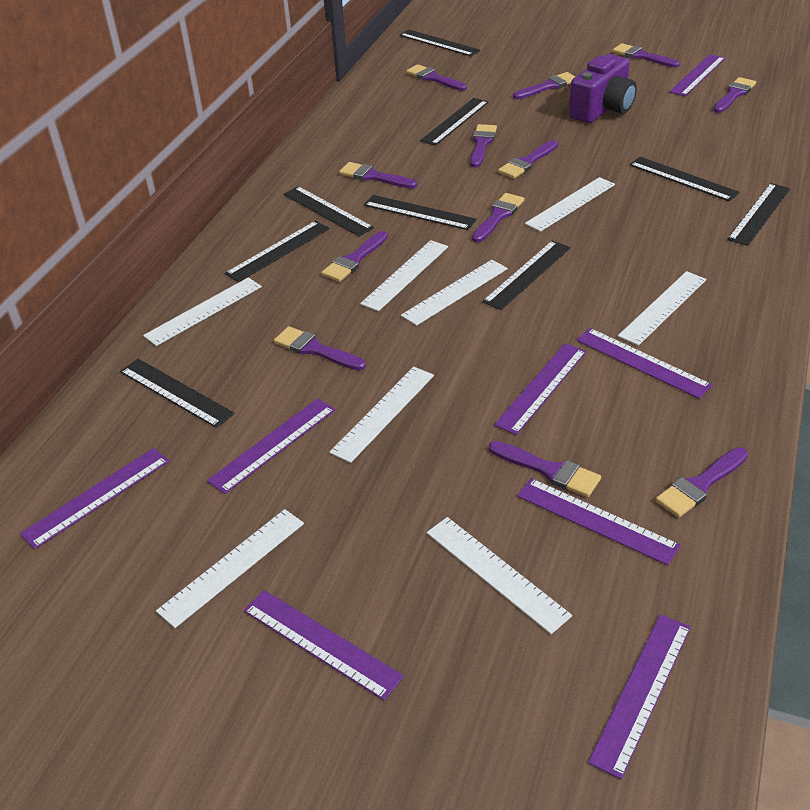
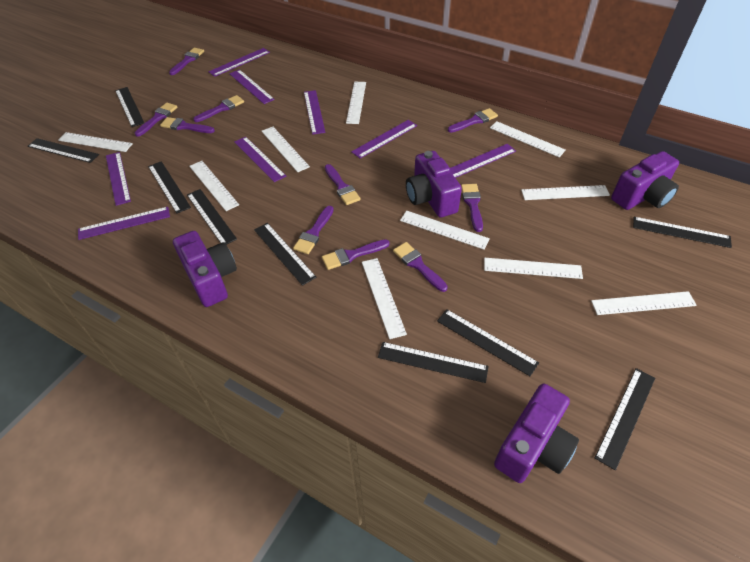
purple brush: [274,326,366,371] [321,231,388,282] [339,162,417,188] [406,64,467,91] [470,124,497,167] [472,193,525,242] [489,441,601,497] [498,140,558,179] [513,72,575,99] [612,43,680,68] [656,447,748,518] [713,77,756,113] = 12 -> [135,103,178,137] [160,117,215,133] [169,48,204,75] [193,95,244,122] [293,206,334,254] [322,239,390,270] [325,164,361,205] [393,242,448,292] [448,108,498,133] [461,184,483,232] = 10
purple camera: [569,54,637,123] = 1 -> [173,231,237,307] [406,151,462,218] [494,384,579,483] [611,151,679,210] = 4
white ruler: [143,277,262,346] [156,509,304,628] [329,367,434,463] [360,240,448,311] [401,260,508,326] [427,517,572,634] [525,177,615,232] [618,271,706,346] = 8 -> [58,132,133,152] [189,161,239,211] [262,127,310,172] [346,82,366,124] [362,258,407,339] [400,211,490,250] [484,258,583,279] [490,121,566,157] [521,185,610,200] [591,291,697,315] = 10

